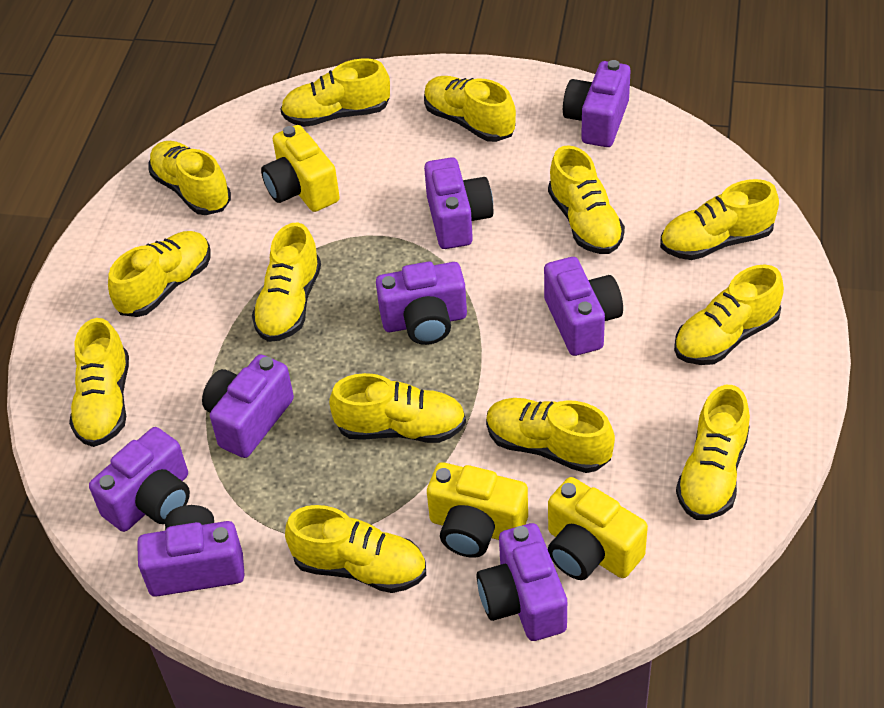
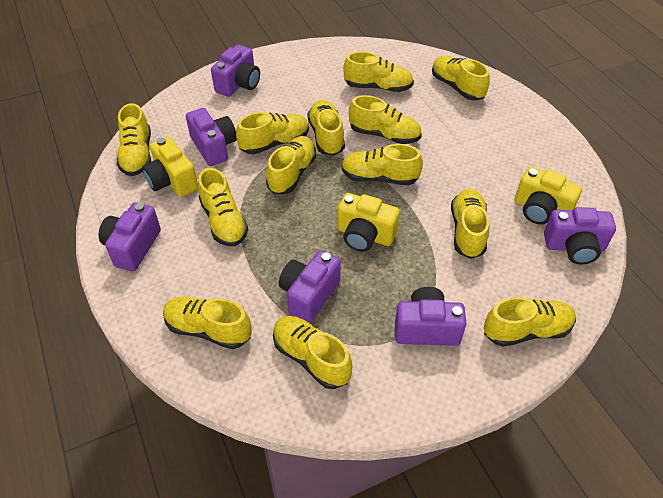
purple camera: [89,427,190,532] [137,505,245,597] [202,354,294,458] [376,261,467,345] [424,157,493,249] [477,523,567,641] [544,257,623,356] [563,60,630,147] = 8 -> [98,203,161,271] [186,108,237,166] [211,45,260,97] [279,250,341,323] [395,287,466,346] [544,207,616,264] = 6

